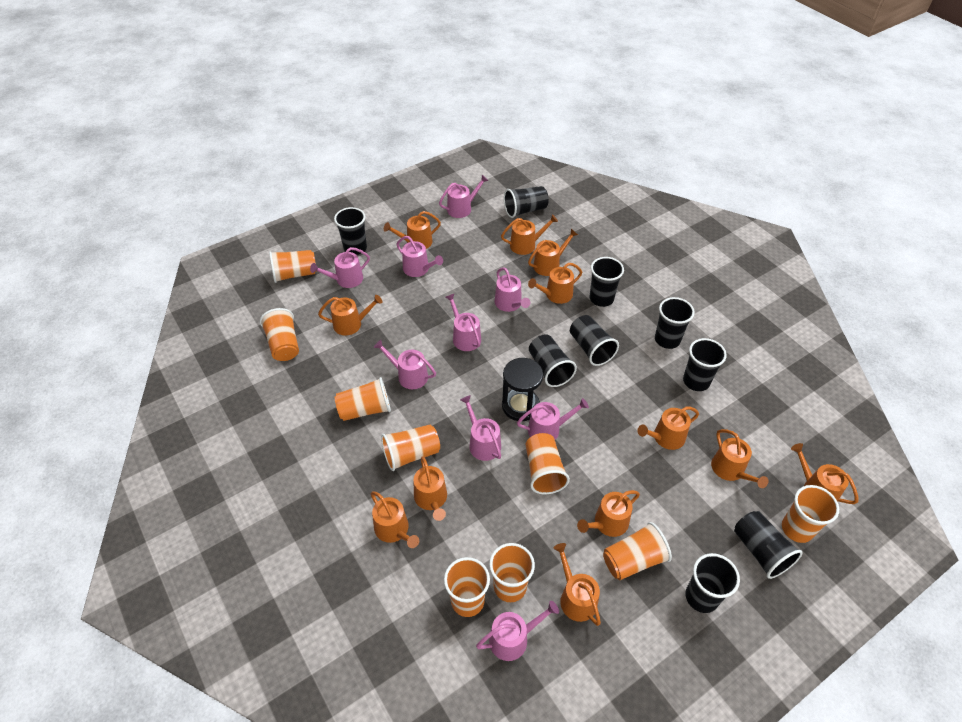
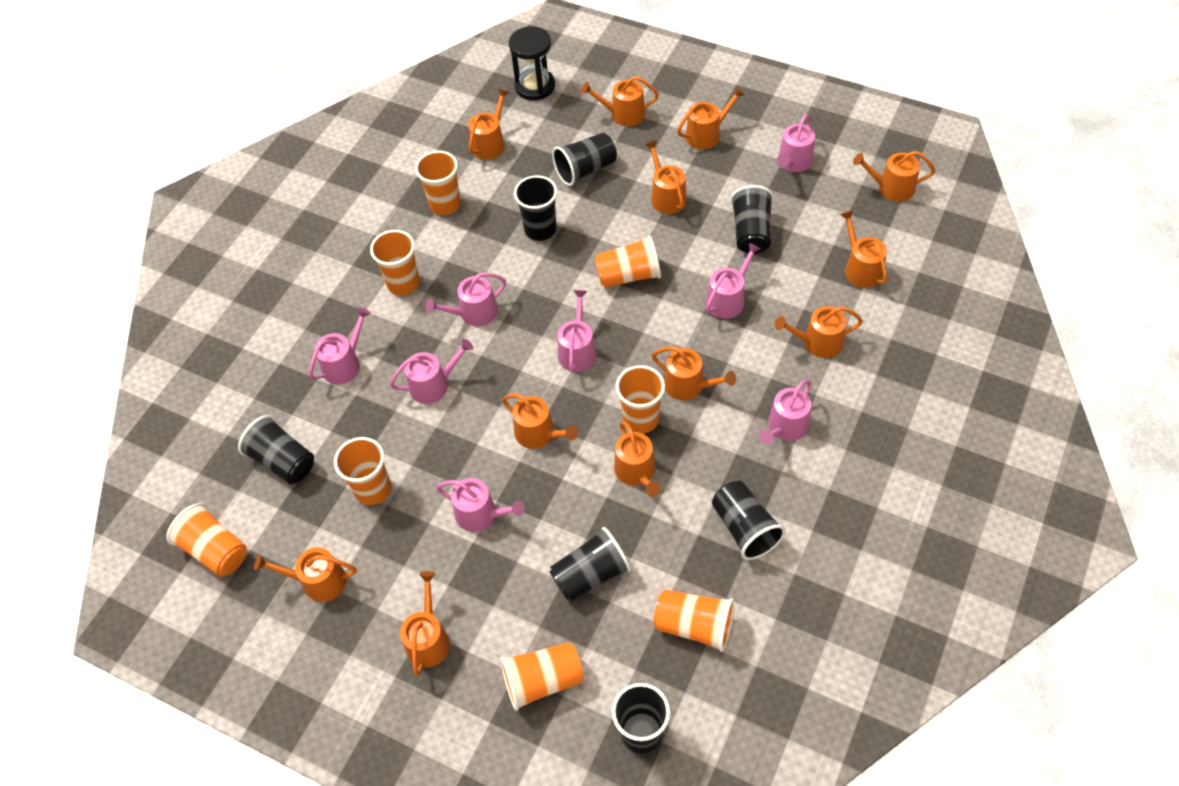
black cup: [334,207,367,255] [504,186,549,218] [529,335,577,387] [570,315,619,366] [590,257,624,307] [655,297,695,349] [683,338,727,391] [685,553,740,613] [734,511,803,579] = 9 -> [238,415,314,484] [514,175,557,241] [550,527,631,601] [552,133,617,186] [612,683,670,754] [712,481,786,560] [730,185,774,254] = 7
orange cup: [260,308,299,361] [269,250,317,283] [335,377,391,421] [381,425,440,471] [444,557,490,617] [489,543,535,602] [526,433,570,494] [603,522,672,580] [782,485,839,543] = 9 -> [166,503,247,577] [334,437,391,505] [370,230,420,296] [415,151,461,215] [500,642,584,711] [595,236,661,288] [616,365,665,434] [654,589,734,652] = 8
pink watering can: [310,247,370,288] [374,340,436,389] [396,236,443,277] [439,175,489,218] [445,293,481,351] [460,395,501,461] [476,601,559,661] [494,267,530,312] [517,398,589,440] = 9 -> [309,307,371,384] [390,339,473,404] [425,272,506,326] [437,478,524,532] [557,290,596,372] [706,243,760,319] [759,380,811,445] [777,114,815,172] = 8

